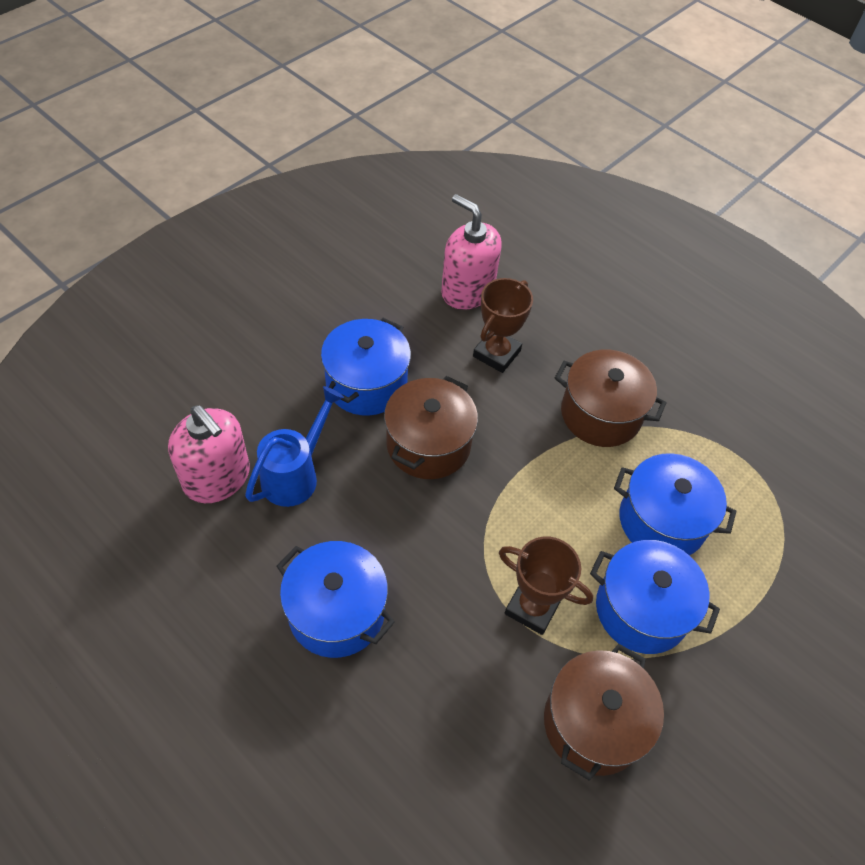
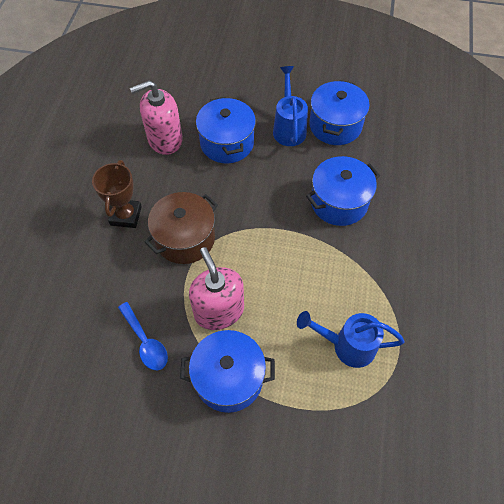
blue spoon: none = 0 -> [118,302,168,370] = 1
blue watering can: [245,386,344,507] = 1 -> [273,66,308,146] [297,311,405,368] = 2
brown pot: [384,376,478,479] [544,644,664,781] [555,350,666,447] = 3 -> [144,192,218,264] = 1
brown trophy: [473,278,533,373] [499,537,593,635] = 2 -> [92,160,142,228] = 1

